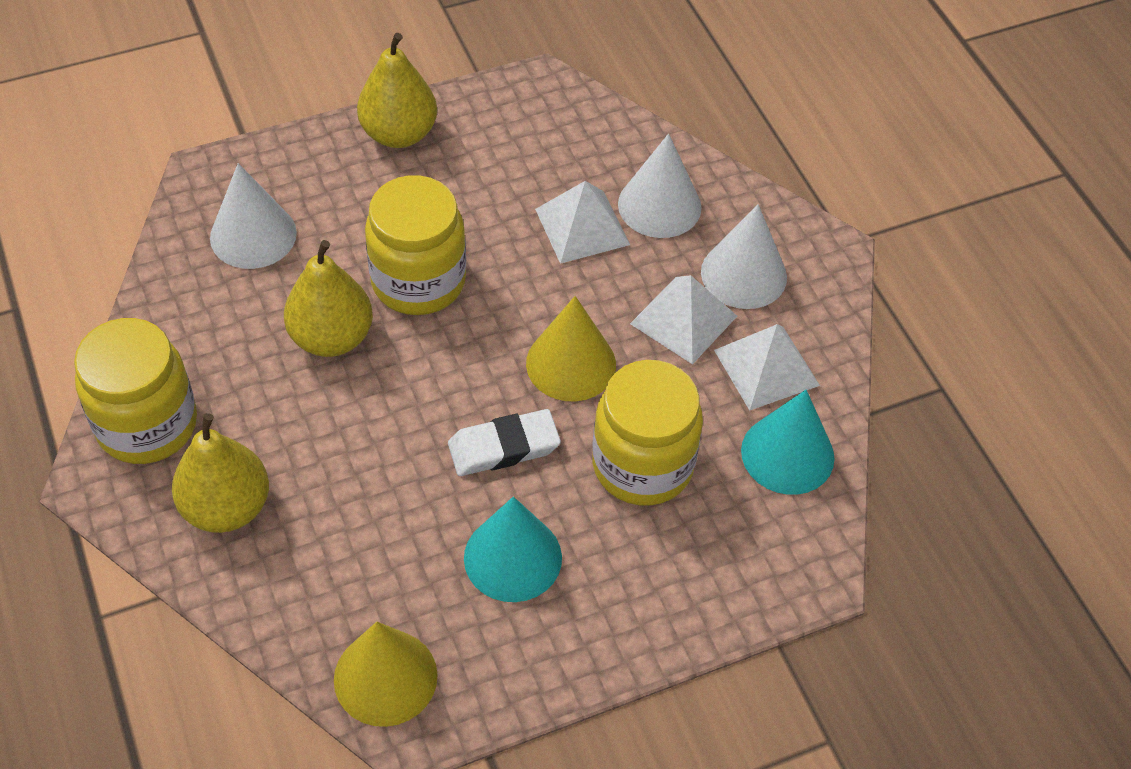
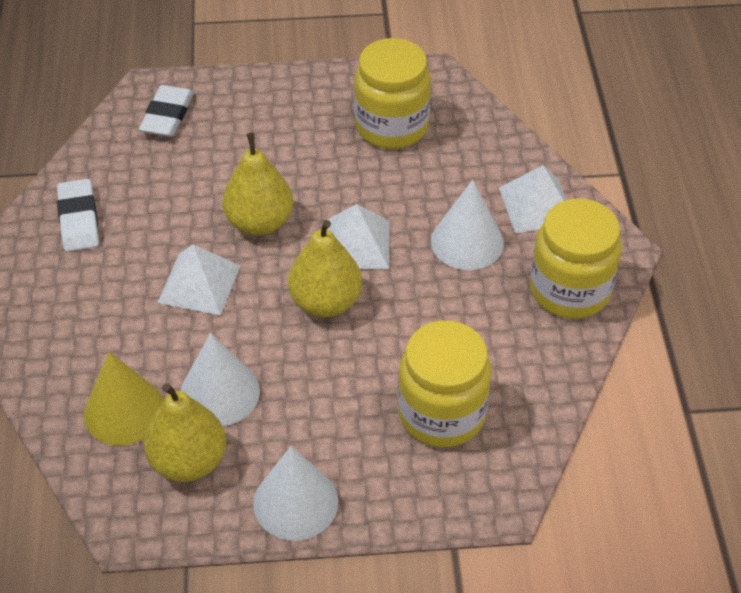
turquoise cone: [464,497,562,602] [741,390,835,495] = 2 -> none = 0
white eraser: [448,409,561,476] = 1 -> [57,179,99,252] [139,85,194,137] = 2
yellow cone: [334,622,438,727] [526,296,616,402] = 2 -> [84,352,164,446] = 1

